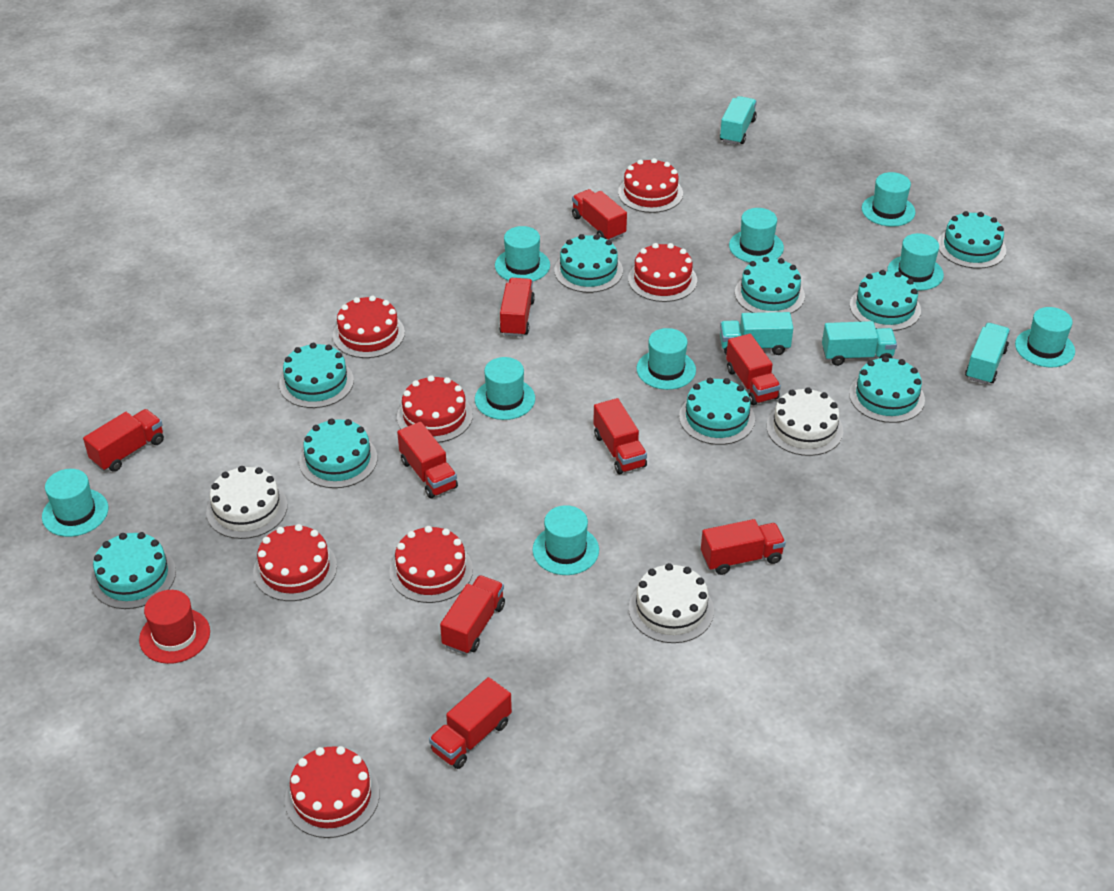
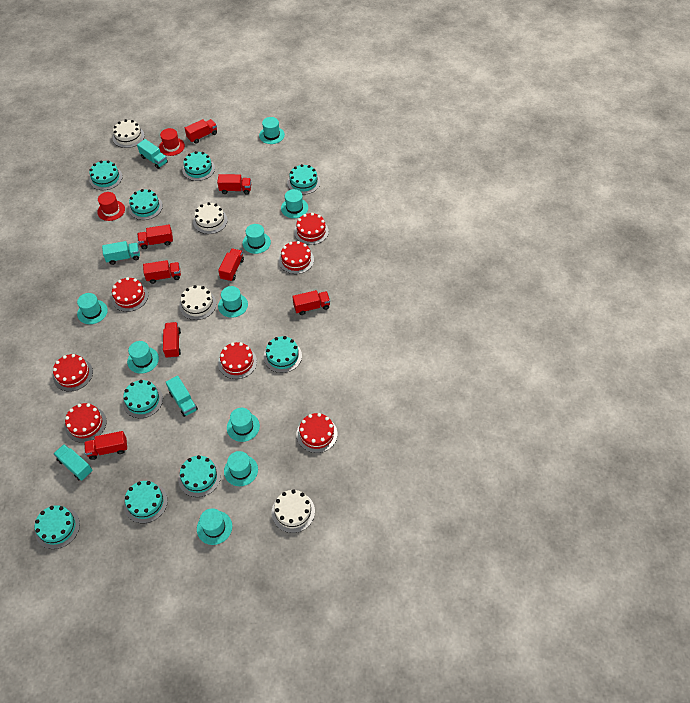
red hat: [139,590,210,664] = 1 -> [97,192,125,221] [159,128,185,156] = 2
red truck: [83,409,164,472] [397,422,458,499] [429,677,512,769] [440,575,505,654] [499,278,535,337] [572,189,627,241] [593,398,647,474] [701,519,786,575] [726,334,781,405] = 9 -> [84,431,127,460] [137,224,173,249] [143,260,181,284] [163,322,181,358] [185,119,217,144] [217,174,251,194] [218,248,244,282] [292,290,330,315] = 8
white cake: [206,466,287,539] [629,563,714,643] [767,387,843,456] = 3 -> [113,119,145,148] [179,285,216,320] [193,202,228,234] [271,490,315,533] = 4

